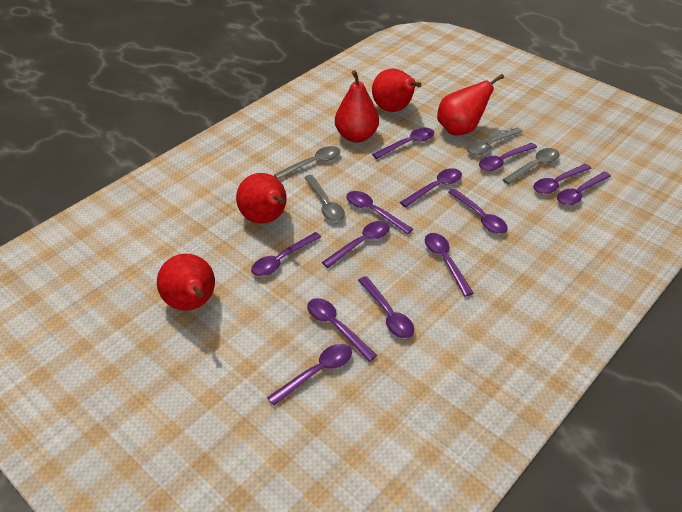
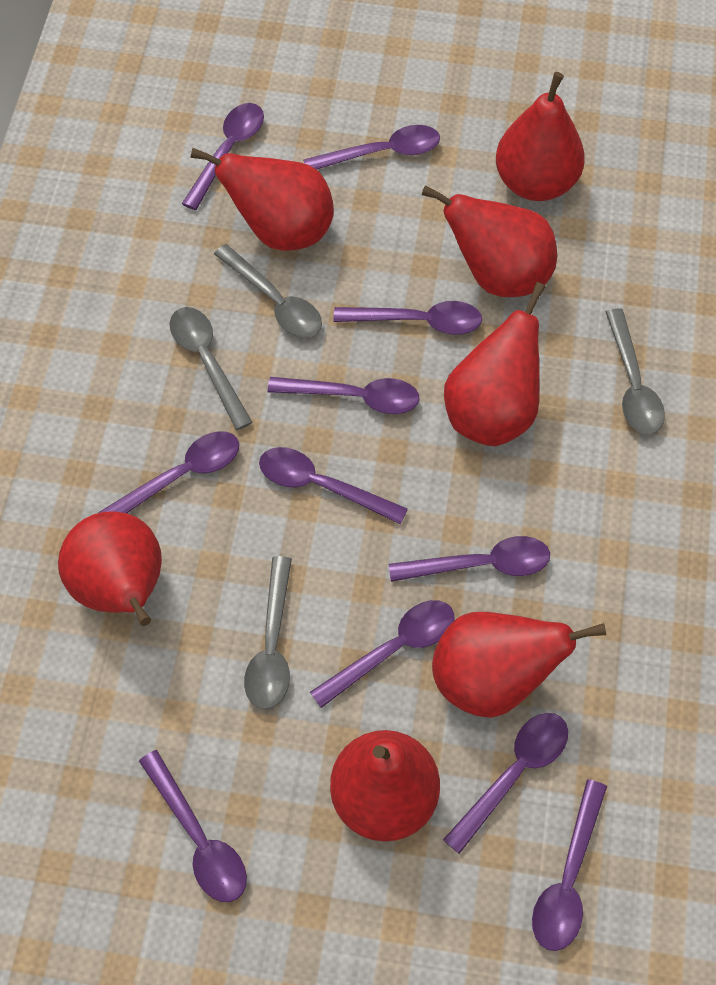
purple spoon: [251,232,321,277] [267,344,352,406] [307,298,377,362] [322,221,390,268] [346,191,413,234] [358,276,414,339] [372,128,434,159] [400,168,462,207] [425,233,474,297] [448,188,508,234] [479,143,537,171] [533,164,592,194] [557,171,611,206] = 13 -> [98,431,239,513] [139,750,247,902] [182,103,264,210] [259,447,408,525] [268,377,420,414] [303,125,440,170] [310,600,454,708] [333,301,482,335] [389,536,550,582] [443,713,568,854] [532,779,607,951] = 11
red pear: [157,253,215,311] [236,173,287,224] [335,70,379,143] [372,69,421,112] [437,74,504,135] = 5 -> [58,511,162,626] [190,148,334,251] [330,730,440,842] [422,185,557,297] [432,612,606,718] [444,282,545,446] [496,72,585,201] = 7

